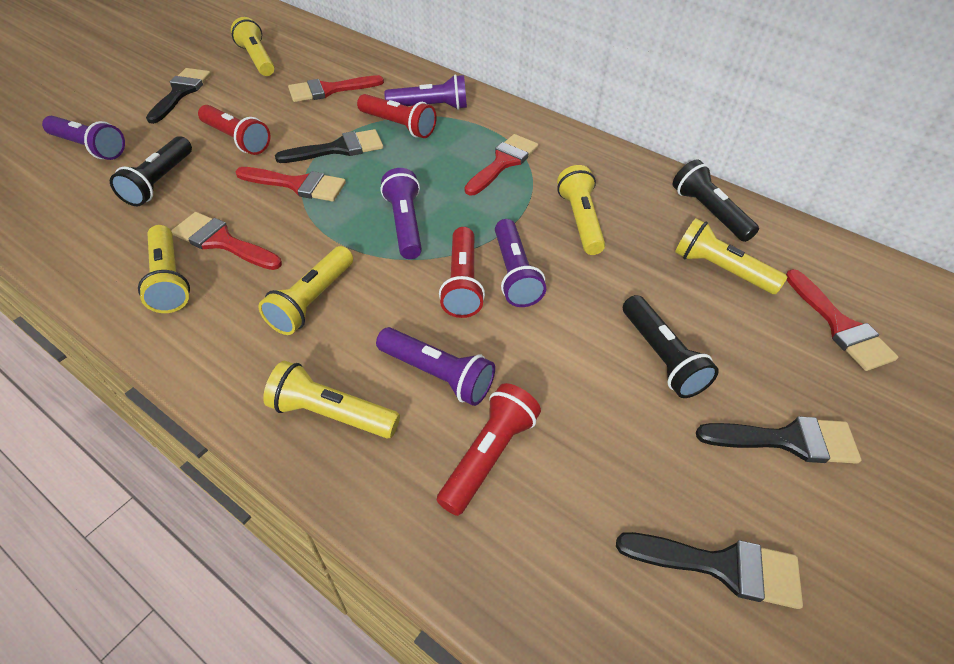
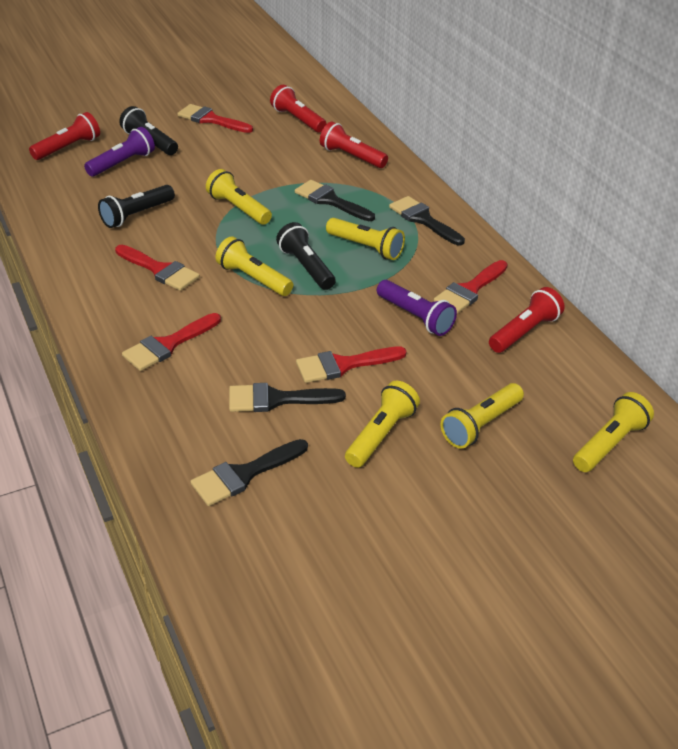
purple flashlight: [42,116,125,160] [376,327,495,406] [381,168,422,259] [384,75,467,110] [495,219,546,307] = 5 -> [84,127,155,177] [377,280,457,336] = 2

